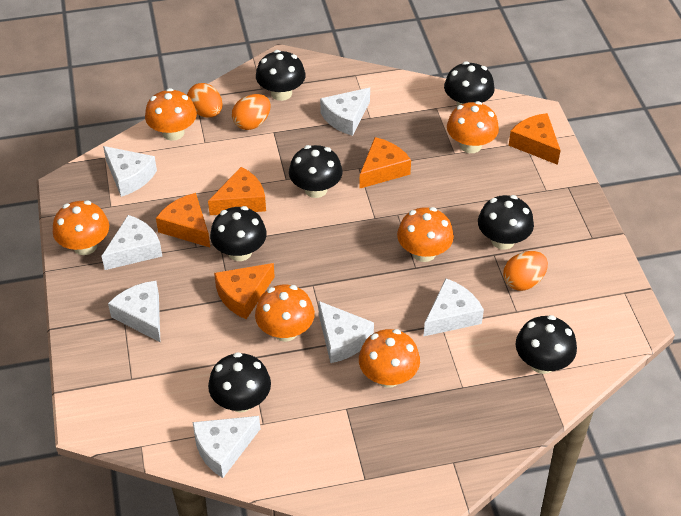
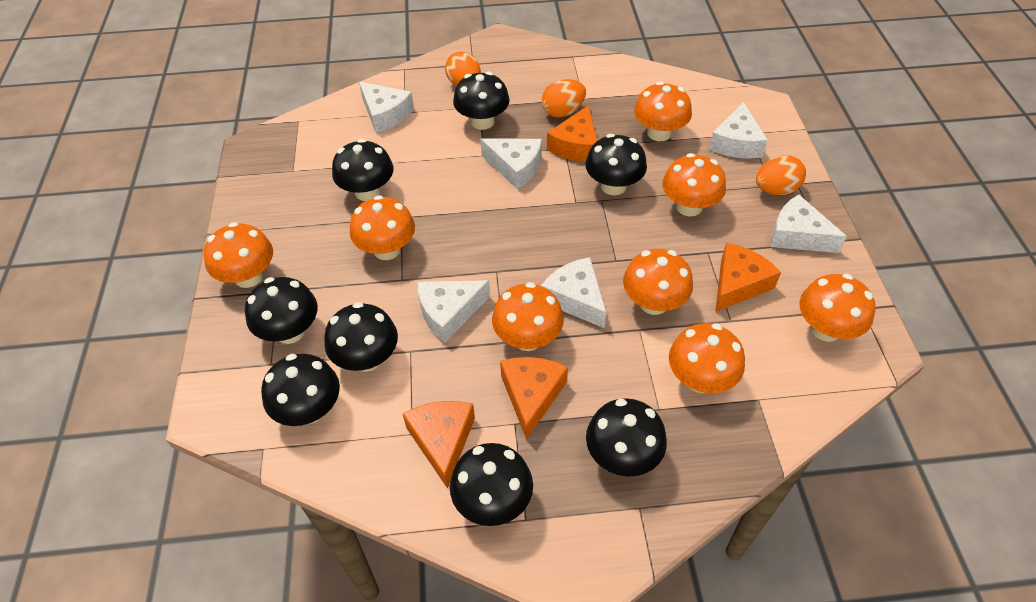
black mushroom: [208,352,271,412] [210,206,267,261] [256,50,306,101] [289,145,343,198] [444,61,495,106] [478,195,534,250] [515,315,577,374] = 7 -> [245,277,318,344] [261,354,340,426] [324,302,398,372] [332,139,393,201] [450,443,533,526] [453,72,510,130] [585,134,647,195] [586,398,667,477] = 8
orange cheese: [156,193,210,247] [208,167,266,215] [214,263,275,319] [359,137,411,189] [508,113,561,165] = 5 -> [403,401,475,489] [500,357,568,440] [547,105,598,162] [715,243,781,312] = 4
orange mushroom: [53,201,109,255] [145,88,197,141] [255,285,315,342] [359,329,420,388] [397,207,454,262] [447,101,499,153] = 6 -> [204,222,273,288] [350,195,415,260] [492,282,564,351] [623,249,693,315] [634,82,692,141] [662,153,726,216] [669,323,745,393] [799,274,876,342] = 8
white cheese: [102,215,162,270] [103,146,157,197] [108,281,160,342] [193,416,260,478] [318,301,374,363] [320,88,370,136] [423,279,484,337] = 7 -> [359,82,414,133] [418,280,490,343] [480,138,542,189] [541,257,607,328] [709,102,768,158] [770,195,847,253] = 6

